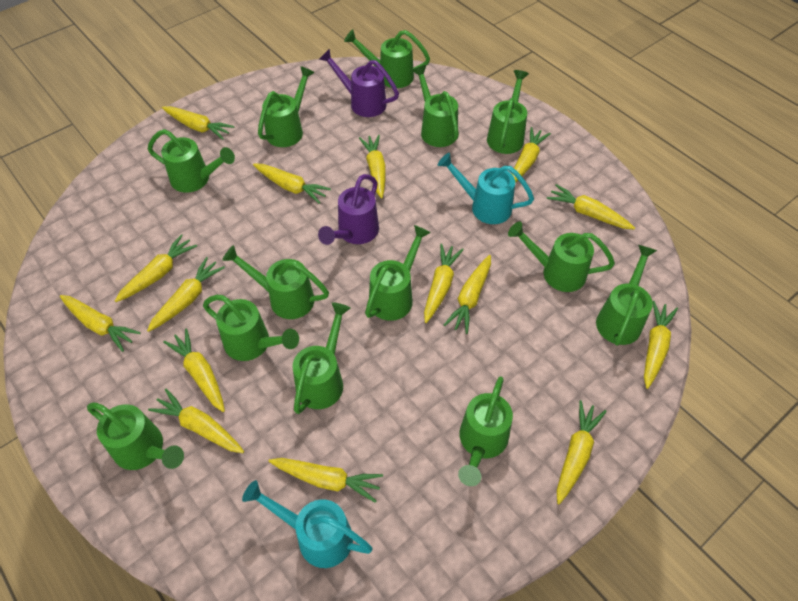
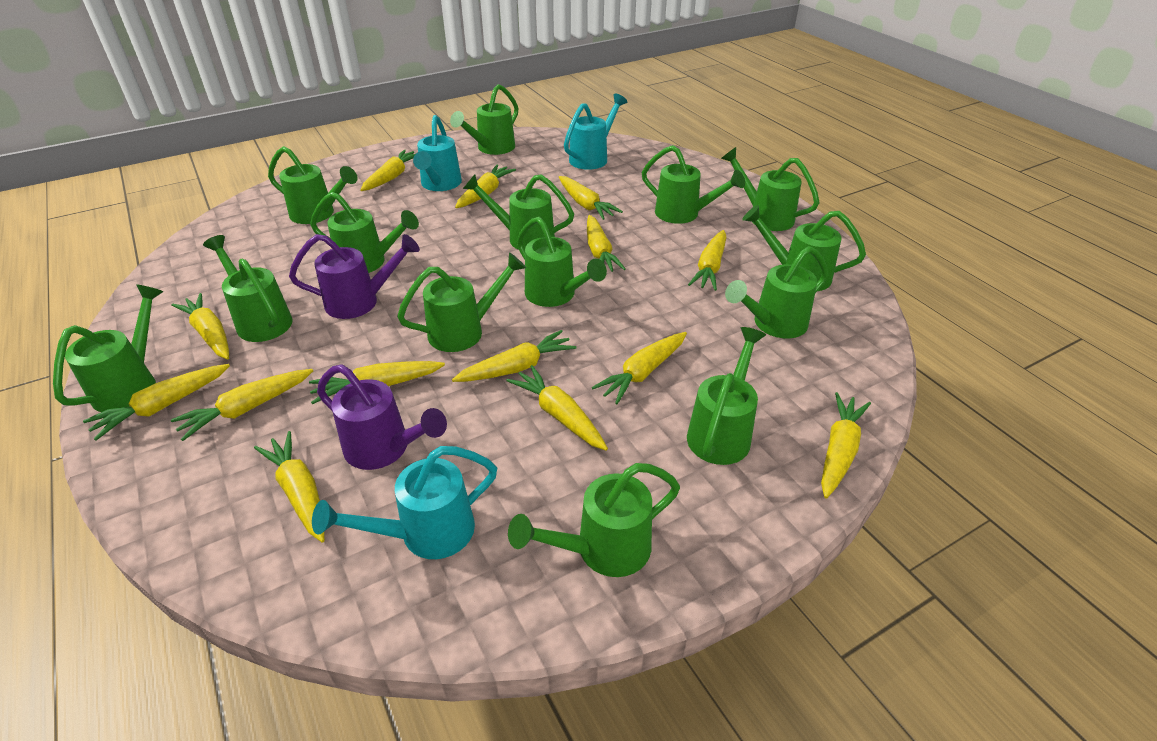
green watering can: [87,403,184,470] [148,129,235,192] [203,295,299,361] [222,245,329,319] [258,66,315,147] [292,302,350,414] [344,29,430,88] [365,225,431,321] [412,65,459,147] [458,376,513,486] [487,70,529,154] [508,222,615,292] [596,245,657,345] = 13 -> [53,284,164,412] [203,235,293,342] [268,146,358,224] [310,192,419,273] [397,252,526,352] [450,84,518,155] [463,174,574,250] [508,463,680,577] [517,217,607,307] [642,145,745,224] [687,327,766,465] [721,147,819,231] [725,246,828,338] [742,205,866,291] = 14
turquoise watering can: [242,480,372,568] [438,153,534,224] = 2 -> [312,446,497,559] [413,115,462,191] [564,93,627,170] = 3
yellow carrot: [60,295,141,352] [115,234,197,302] [147,257,225,332] [148,389,244,453] [162,106,235,140] [163,328,225,412] [253,164,331,204] [269,458,383,503] [359,135,386,199] [424,243,464,323] [444,255,491,334] [512,127,551,183] [547,184,635,229] [557,400,607,505] [644,301,678,389] = 15 -> [83,364,230,441] [171,293,229,360] [171,369,313,441] [254,431,325,542] [309,361,445,404] [360,150,415,191] [452,330,576,382] [455,165,516,208] [506,365,608,451] [559,176,623,220] [587,215,626,272] [592,332,687,404] [688,230,727,291] [821,392,871,499] = 14

